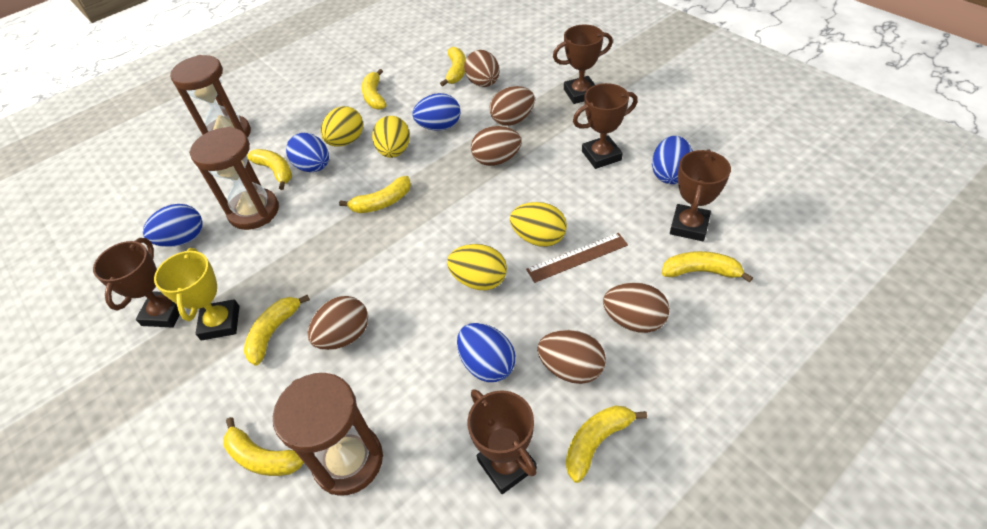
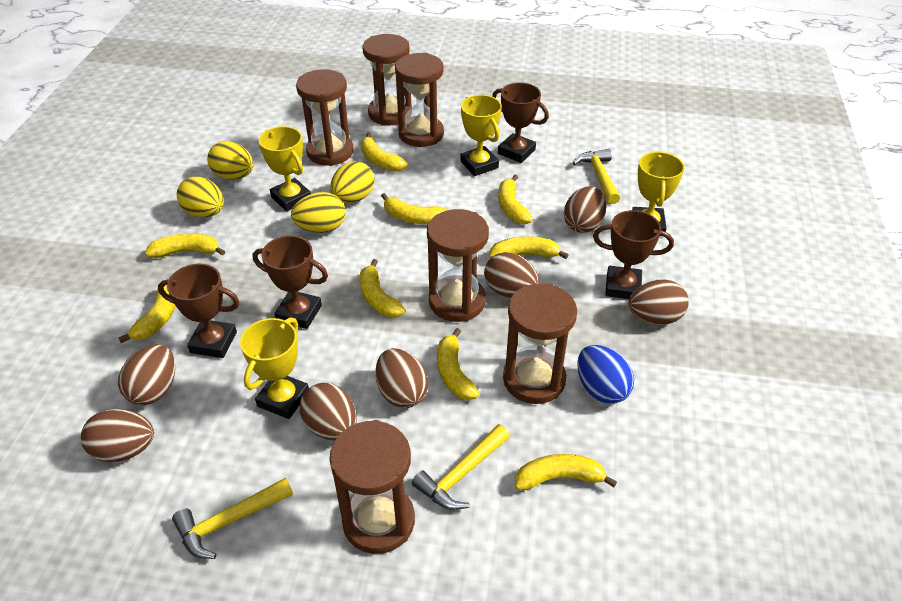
blue egg: [143,204,203,247] [286,133,329,172] [412,93,460,131] [457,323,515,382] [652,136,693,184] = 5 -> [577,345,634,404] = 1
brown egg: [308,296,368,350] [464,50,499,87] [471,126,521,166] [490,86,535,126] [537,330,606,384] [603,282,670,333] = 6 -> [81,409,154,462] [118,344,175,405] [300,382,357,441] [376,348,428,408] [484,252,539,298] [564,186,606,233] [628,279,689,325] = 7
brown hourglass: [170,55,251,138] [189,127,279,230] [273,373,383,496] = 3 -> [296,69,354,166] [330,420,415,554] [363,34,412,126] [395,53,444,147] [427,209,489,322] [503,283,577,404] = 6
brown ruler: [526,233,628,283] = 1 -> none = 0
brown trophy: [93,238,180,327] [467,389,537,494] [553,24,613,104] [573,83,637,169] [670,149,731,241] = 5 -> [158,264,239,358] [253,236,328,329] [492,82,549,163] [593,210,674,299] = 4
yellow banana: [223,417,304,476] [244,295,310,365] [247,149,292,190] [339,176,411,213] [361,69,387,110] [440,47,466,86] [566,405,647,483] [662,251,753,283] = 8 -> [118,285,175,343] [145,233,225,258] [360,259,406,317] [361,133,407,171] [381,193,447,224] [437,328,479,400] [489,236,569,259] [498,175,533,224] [515,454,617,491] = 9
yellow hammer: none = 0 -> [172,478,293,559] [412,424,510,510] [573,149,620,204] = 3
yellow trophy: [154,248,239,341] = 1 -> [240,317,309,419] [259,126,311,211] [460,95,502,176] [632,151,684,236] = 4

